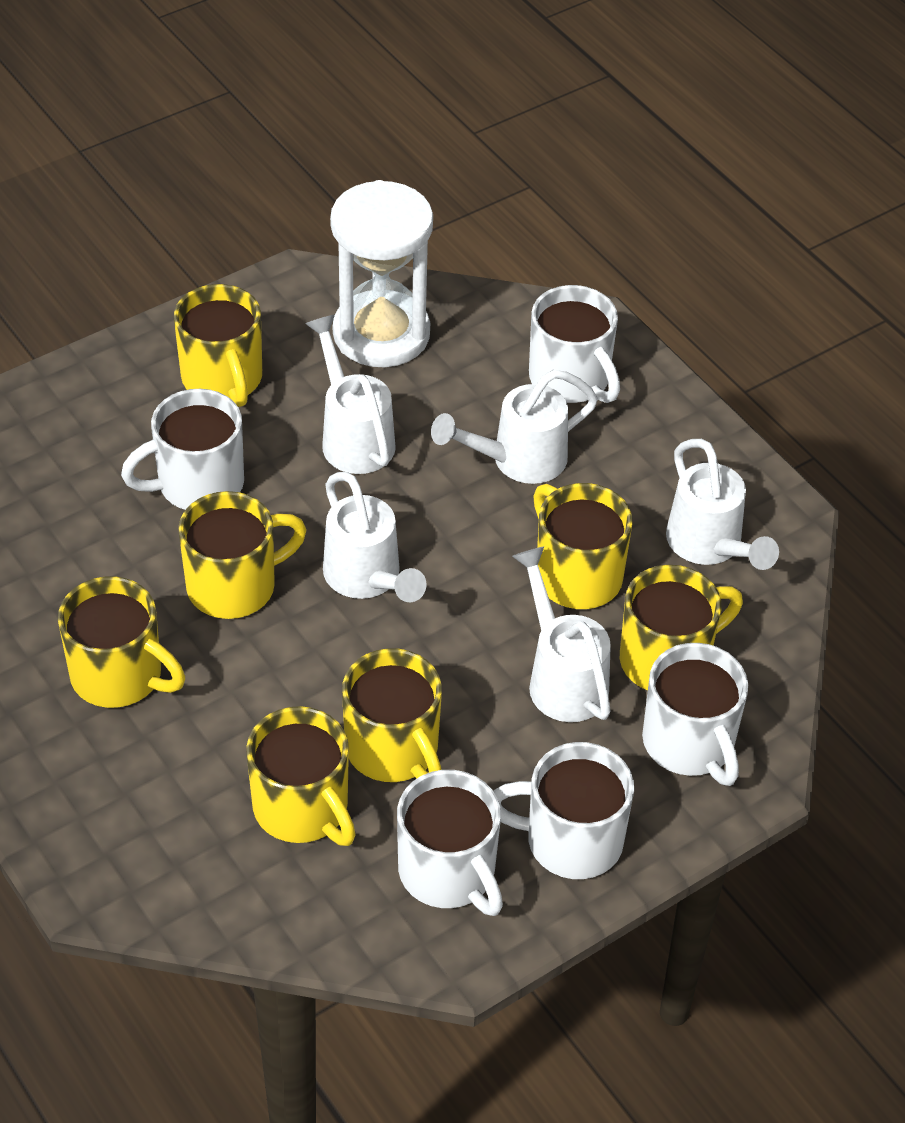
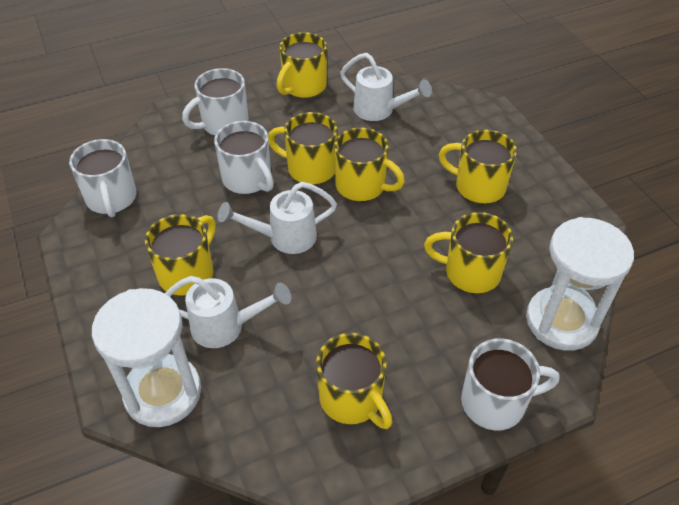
white hourglass: [330,180,433,367] = 1 -> [92,288,201,427] [526,217,634,351] = 2
white mug: [121,389,244,510] [397,770,503,916] [493,742,634,879] [529,285,620,403] [642,643,748,786] = 5 -> [69,139,136,217] [182,68,249,135] [214,121,274,194] [461,339,560,430] = 4
white watering can: [305,315,396,474] [323,472,427,602] [431,370,598,484] [512,546,611,722] [666,439,779,570] = 5 -> [164,276,291,348] [218,182,337,254] [340,53,432,121] = 3

